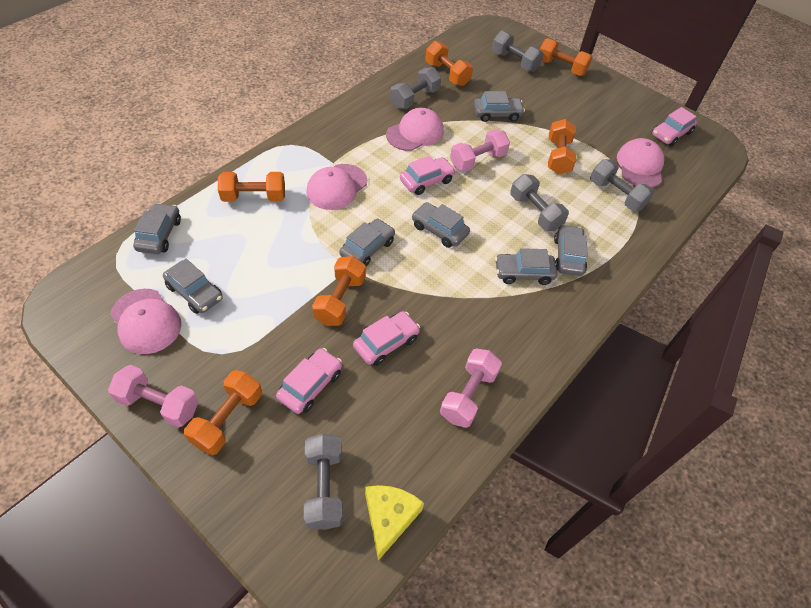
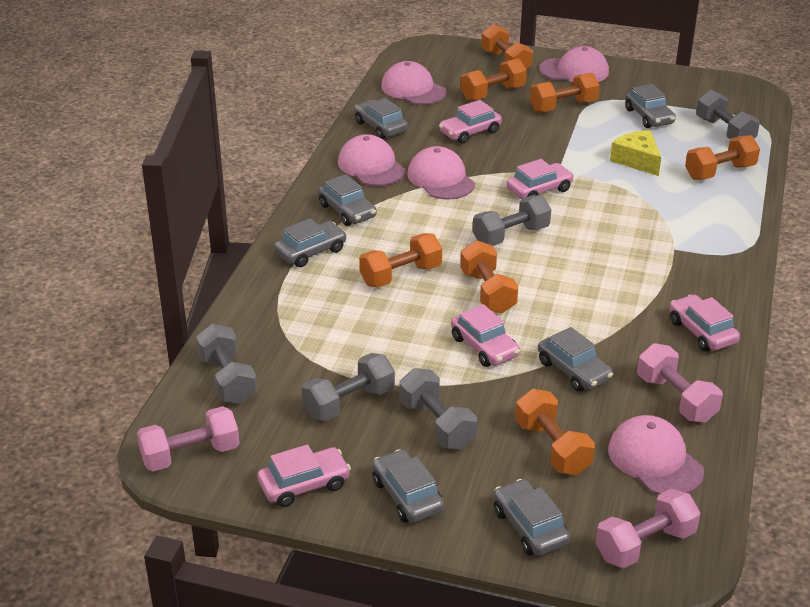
orange dumbbell: [184,370,262,455] [218,172,285,202] [312,256,366,326] [425,41,473,86] [540,38,592,76] [548,119,576,174] = 6 -> [359,233,442,287] [460,58,527,101] [460,240,518,314] [481,24,533,69] [515,389,595,475] [530,73,600,112] [685,135,760,180] = 7
pink cap: [110,289,181,354] [306,164,367,210] [386,108,444,151] [617,138,664,188] = 4 -> [338,134,405,186] [381,61,446,105] [407,146,475,199] [539,46,609,82] [608,415,704,495] = 5
pink car: [276,348,342,414] [353,311,420,366] [400,156,456,195] [652,107,697,146] = 4 -> [257,444,351,507] [439,100,502,144] [451,304,520,367] [506,159,574,199] [670,295,740,351] = 5

